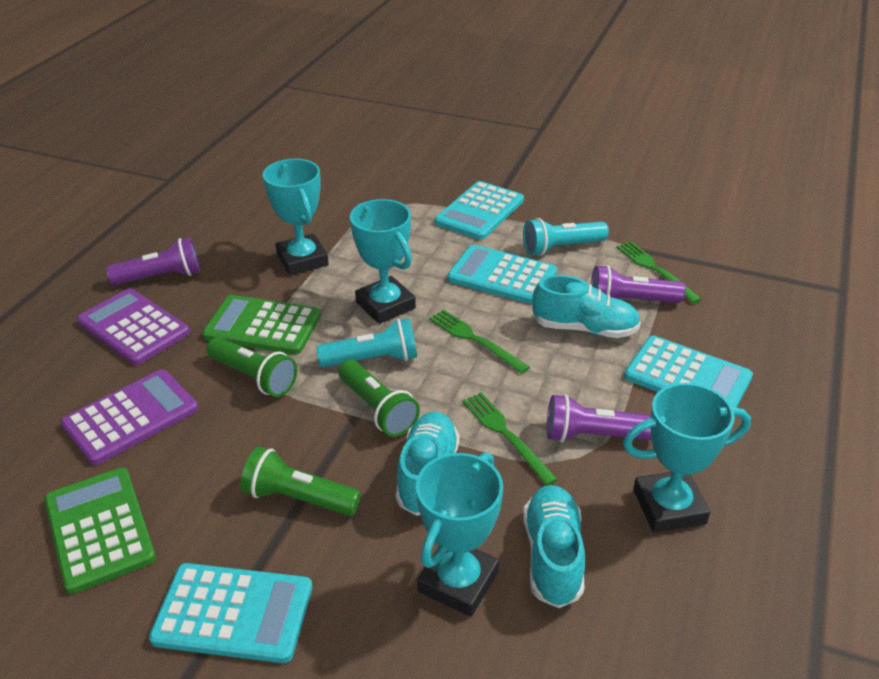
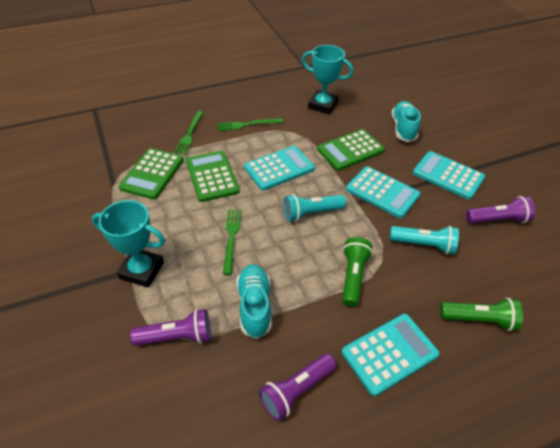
green calculator: [44,468,156,594] [202,295,321,354] = 2 -> [119,148,184,199] [186,151,240,202] [317,129,385,171] = 3
green flashlight: [207,337,297,397] [241,447,361,516] [338,360,420,437] = 3 -> [342,237,373,307] [440,298,523,331] = 2
purple calculator: [61,369,199,465] [77,289,190,365] = 2 -> none = 0
turquoise shoe: [396,412,460,516] [523,485,585,608] [532,275,641,338] = 3 -> [236,264,272,339] [392,101,421,142] = 2
turquoise trophy: [263,159,329,276] [350,199,416,324] [416,452,503,617] [623,383,751,533] = 4 -> [92,200,165,288] [302,45,353,114] = 2

